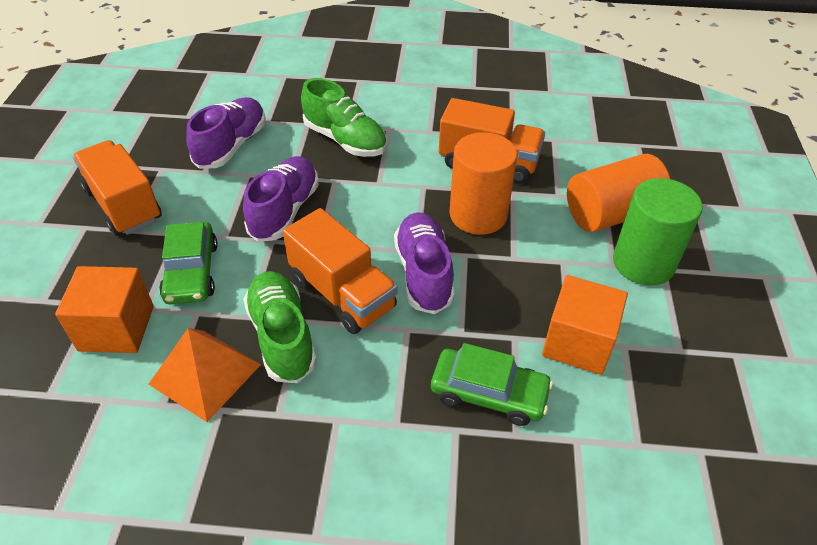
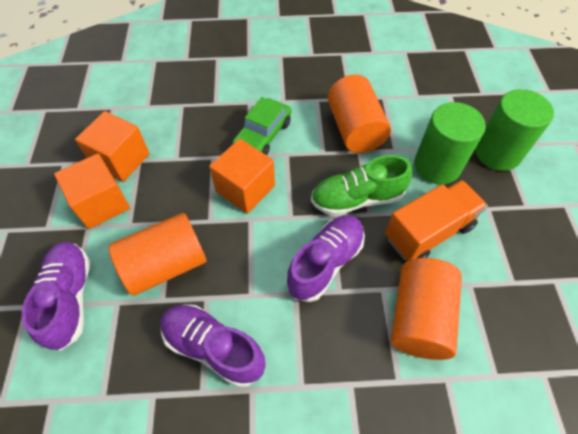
green car: [159,222,218,304] [431,343,553,426] = 2 -> [232,97,291,155] = 1
green cylinder: [613,178,703,286] = 1 -> [414,102,486,184] [475,89,554,171] = 2
green shoe: [243,271,317,383] [301,78,387,157] = 2 -> [311,155,413,216] = 1
orange cube: [55,266,154,353] [542,275,628,375] = 2 -> [54,153,130,229] [75,111,150,182] [209,139,275,214] = 3
orange cylinder: [449,132,517,235] [567,154,670,232] = 2 -> [109,213,206,296] [328,74,391,153] [391,258,462,360] = 3
orange pyramid: [149,328,261,422] = 1 -> none = 0
orange truck: [73,140,162,236] [283,208,398,334] [439,98,545,183] = 3 -> [385,180,488,261] = 1

